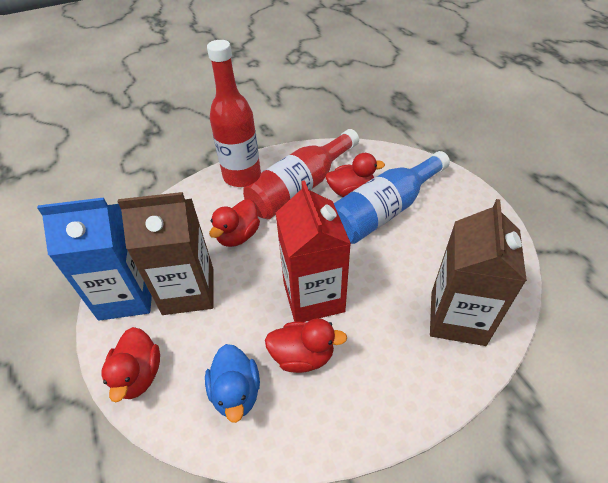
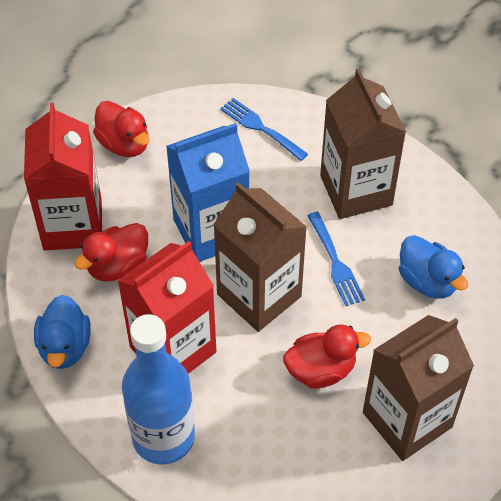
blue duck: [205,344,260,423] = 1 -> [34,295,91,369] [399,235,468,299] = 2
blue fork: none = 0 -> [220,98,308,161] [307,212,365,306] = 2
brown carton: [118,192,214,315] [430,199,527,346] = 2 -> [213,182,307,332] [320,68,406,219] [363,315,474,461] = 3
red bottle: [207,40,261,187] [243,129,359,219] = 2 -> none = 0
red carton: [276,180,351,322] = 1 -> [24,103,102,250] [117,241,216,374] = 2
red duck: [101,327,160,402] [209,199,260,247] [265,318,347,373] [326,153,385,197] = 4 -> [74,223,148,281] [93,101,149,157] [283,324,371,388] = 3

